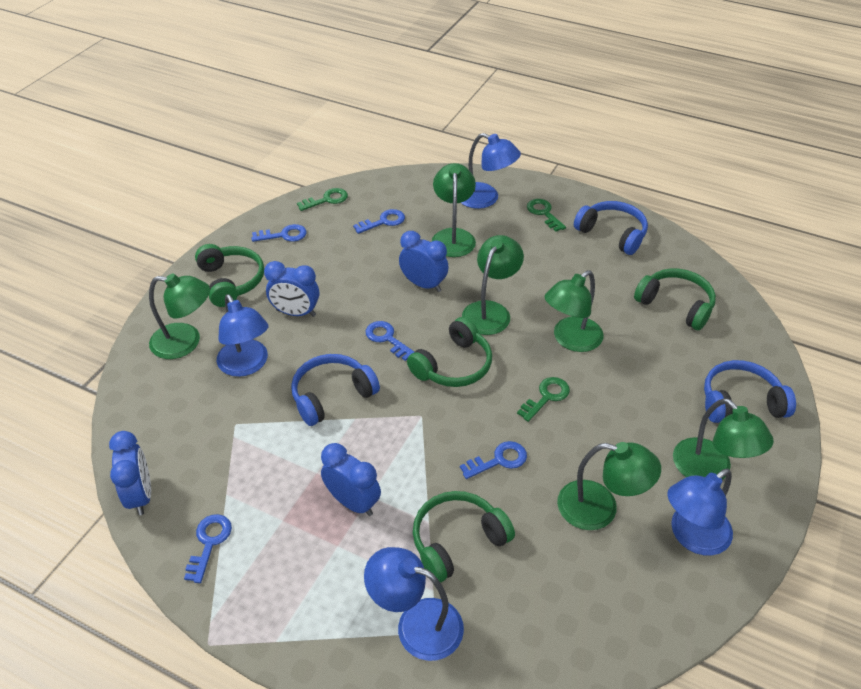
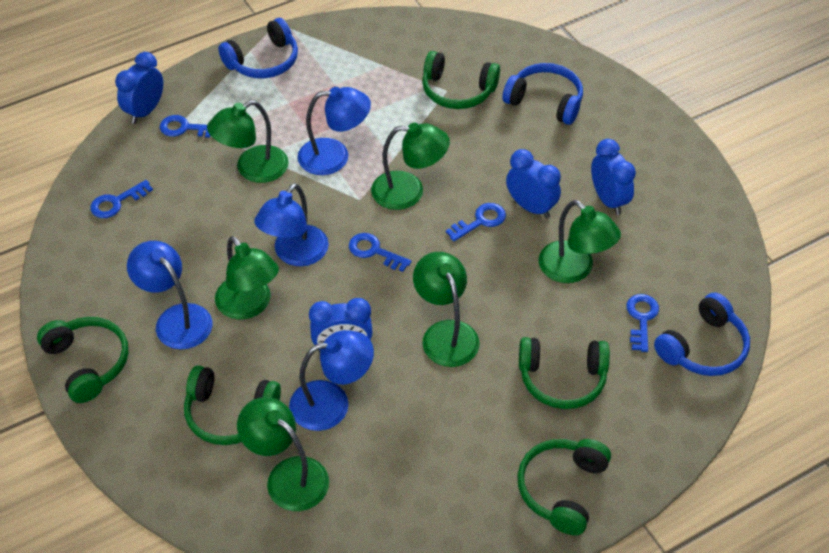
green headphones: [195,244,264,307] [407,317,492,387] [413,491,515,583] [634,268,716,330] = 4 -> [37,317,129,403] [184,366,281,445] [422,51,500,109] [517,439,611,535] [519,337,610,409] = 5
green key: [297,188,348,211] [517,377,570,422] [527,199,566,232] = 3 -> none = 0

